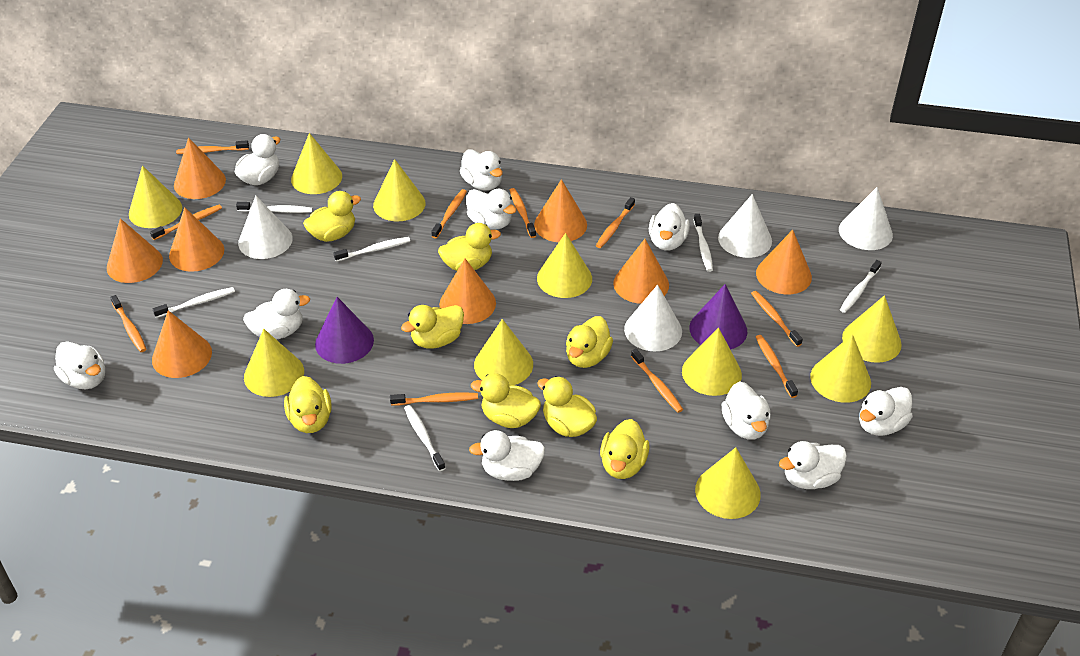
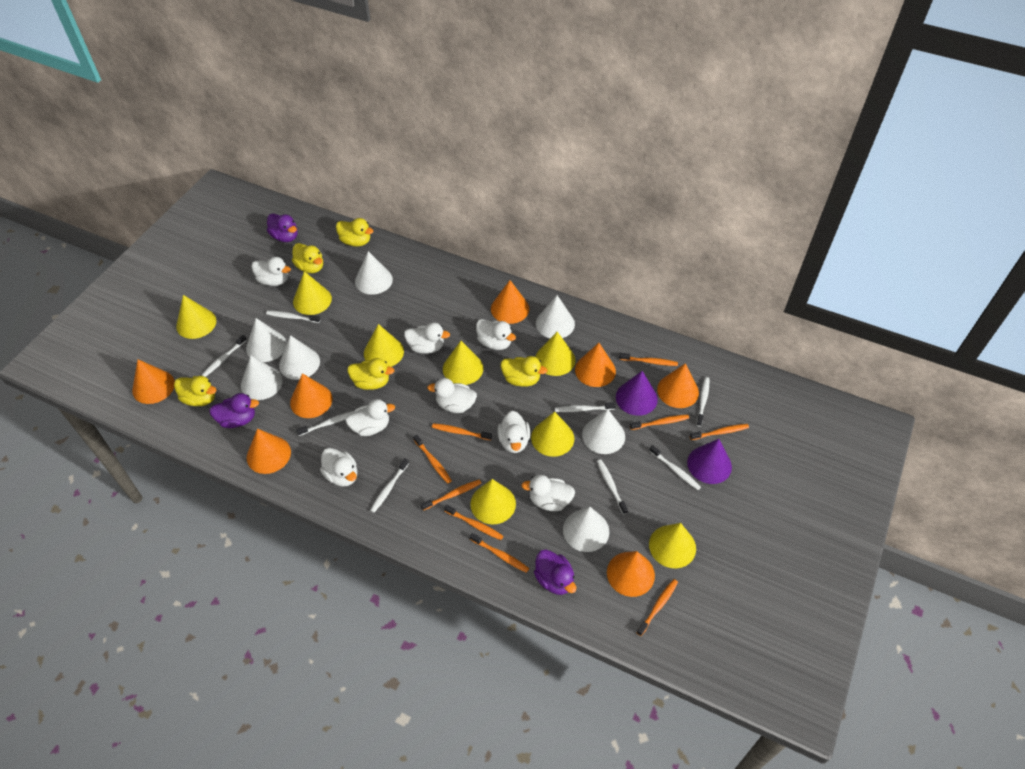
orange cone: [107,218,163,283] [152,310,212,378] [169,207,224,272] [174,137,226,199] [439,258,496,324] [534,179,587,242] [613,239,669,304] [756,230,812,294] = 8 -> [132,359,175,404] [247,429,291,474] [290,373,332,418] [491,280,529,324] [575,343,616,387] [607,551,655,597] [657,363,699,408] = 7
orange toothbrush: [110,295,146,352] [150,205,222,240] [176,141,249,154] [390,392,478,406] [431,189,467,239] [510,188,536,238] [596,197,635,248] [631,349,683,413] [751,291,803,347] [756,335,798,398] = 10 -> [413,435,452,483] [421,480,481,510] [432,423,492,440] [444,504,503,540] [470,533,529,573] [620,353,678,366] [630,414,689,430] [637,579,678,636] [690,424,749,440] = 9
purple duck: none = 0 -> [209,393,259,428] [267,213,298,242] [534,550,576,595] = 3
white cone: [238,196,293,259] [624,285,682,351] [718,194,772,258] [839,187,893,250] = 4 -> [241,355,283,400] [246,318,287,362] [279,335,320,380] [355,251,393,295] [536,295,575,338] [563,507,609,552] [582,409,625,454] = 7
white duck: [54,341,105,389] [234,134,280,185] [243,289,310,340] [460,149,503,191] [466,189,517,230] [469,430,545,481] [649,203,690,251] [722,381,771,440] [779,441,847,489] [859,387,913,436] = 10 -> [252,257,291,286] [320,448,357,487] [345,399,395,436] [404,322,450,354] [427,378,477,413] [476,319,516,350] [498,411,530,453] [521,475,575,511] = 8
white toothbrush: [153,287,235,318] [236,202,313,213] [334,237,410,262] [404,405,445,471] [693,214,713,272] [840,260,882,313] = 6 -> [202,335,247,377] [266,311,320,323] [296,411,354,436] [370,458,409,513] [555,402,616,412] [597,459,628,514] [649,445,701,490] [696,377,709,427] = 8
yellow cone: [129,165,182,228] [244,329,304,397] [291,133,342,194] [373,159,425,221] [474,319,533,386] [537,233,592,298] [682,328,742,396] [695,447,761,519] [810,334,871,403] [842,295,902,363] = 10 -> [176,295,216,339] [293,271,332,315] [364,324,404,367] [443,341,483,385] [470,479,516,525] [531,411,574,457] [535,332,576,376] [649,523,696,568] = 8
yellow duck: [284,376,332,433] [303,191,361,242] [401,305,464,349] [438,223,501,271] [471,373,541,428] [538,376,597,437] [566,316,613,368] [600,419,650,479] = 8 -> [174,376,217,406] [292,243,323,273] [336,218,373,247] [348,358,394,390] [501,356,547,387] = 5

